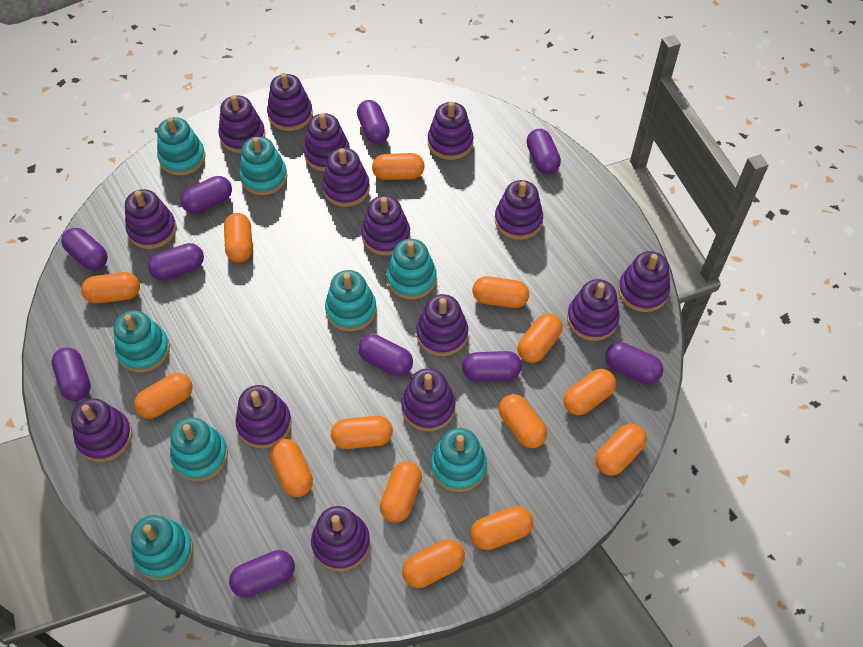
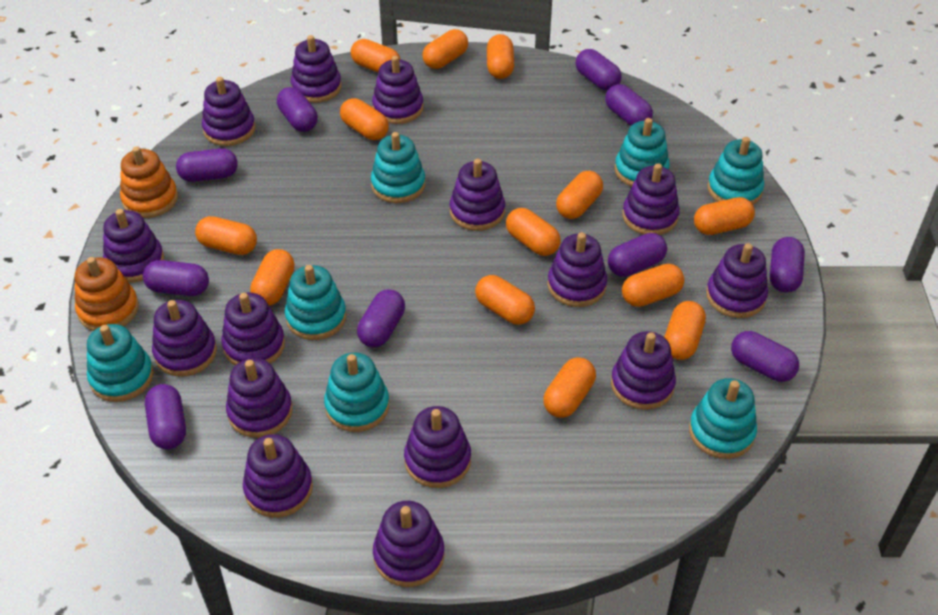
orange capsule: [81,272,140,304] [134,373,192,419] [224,213,252,263] [270,439,313,497] [331,416,393,449] [372,153,425,180] [380,461,422,523] [402,539,465,588] [470,506,533,550] [473,276,529,308] [499,394,547,449] [517,313,563,363] [564,369,616,415] [595,424,647,476] = 14 -> [195,216,257,255] [250,249,295,306] [340,98,389,140] [351,39,400,72] [422,29,468,69] [475,275,535,325] [487,34,514,79] [506,208,560,256] [543,357,596,418] [556,171,603,219] [622,264,684,307] [664,301,706,360] [694,197,755,235] = 13
orange stacking toy: none = 0 -> [74,257,139,331] [120,146,178,218] = 2
turquoise stacking toy: [114,310,170,373] [131,515,193,581] [157,117,205,176] [170,417,228,481] [239,137,287,195] [325,270,376,331] [386,239,437,299] [431,428,487,492] = 8 -> [87,324,154,402] [285,265,346,340] [324,353,389,432] [371,132,425,203] [615,118,670,187] [689,378,757,459] [708,137,764,205] = 7

